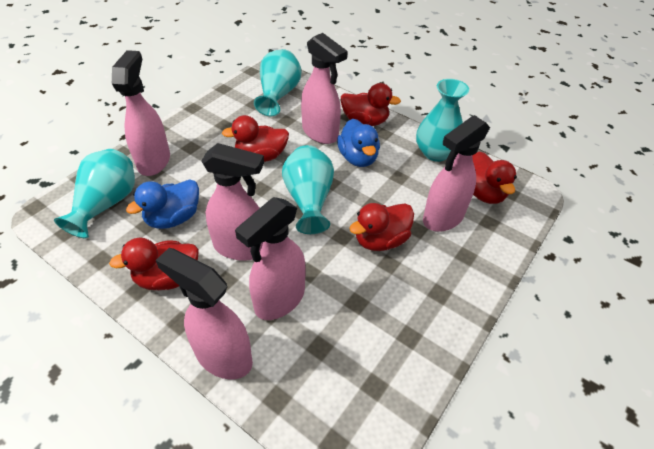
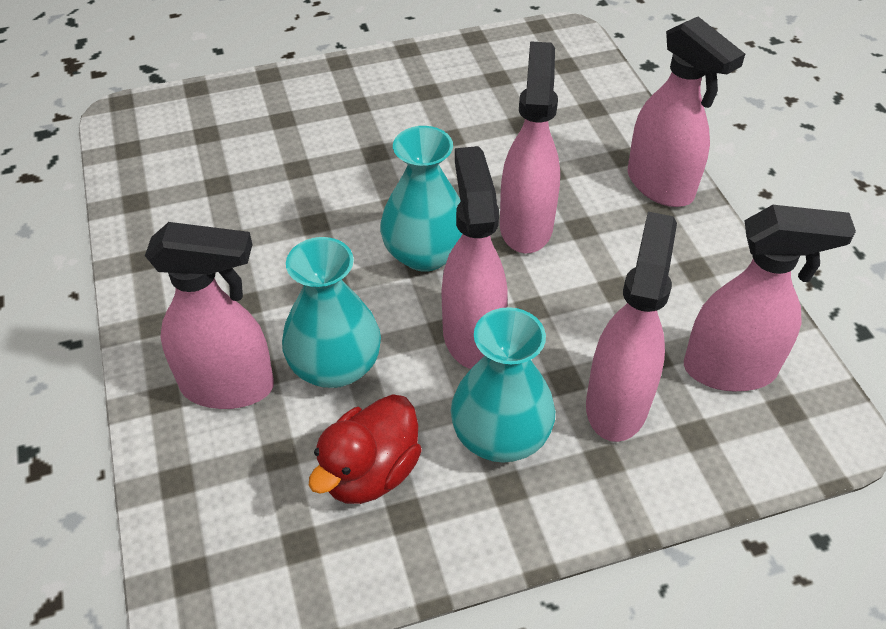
blue duck: [126,179,199,229] [337,119,380,167] = 2 -> none = 0
red duck: [109,237,199,290] [222,115,289,162] [341,83,401,126] [349,203,414,251] [472,151,517,204] = 5 -> [309,394,422,504] = 1
turquoise vase: [54,149,135,238] [254,49,302,116] [282,145,334,234] [416,79,469,162] = 4 -> [282,237,381,388] [380,126,462,272] [451,307,555,463] = 3

